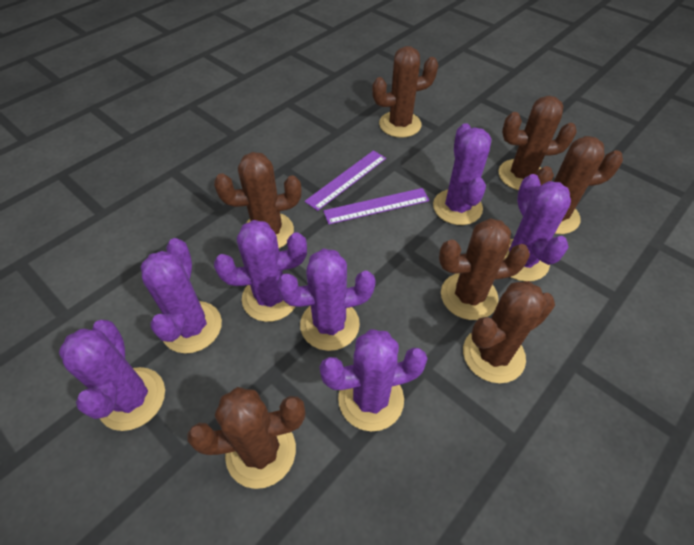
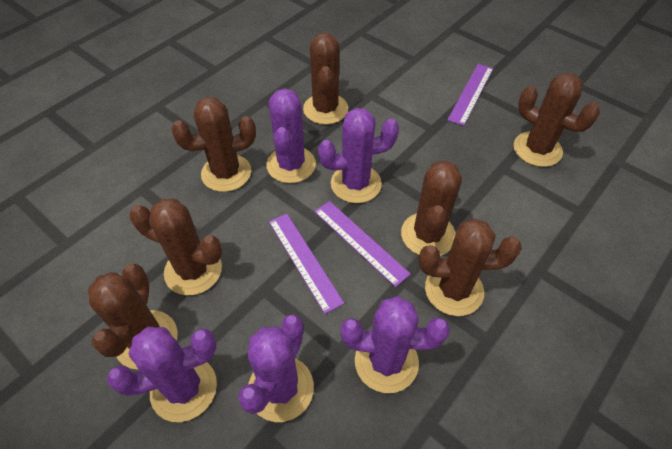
purple cactus: [59,320,165,431] [141,238,222,353] [214,220,307,322] [277,249,376,351] [320,329,428,432] [433,123,491,225] [504,174,571,281] = 7 -> [107,327,217,422] [238,314,314,422] [267,88,316,183] [318,108,399,203] [341,296,450,393] = 5
purple ruler: [305,150,386,211] [323,188,430,224] = 2 -> [269,214,345,314] [314,201,411,287] [447,64,493,126] = 3

